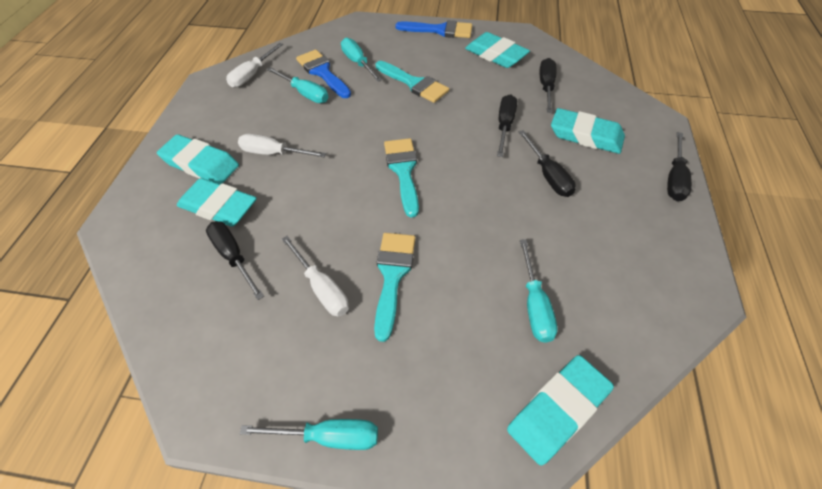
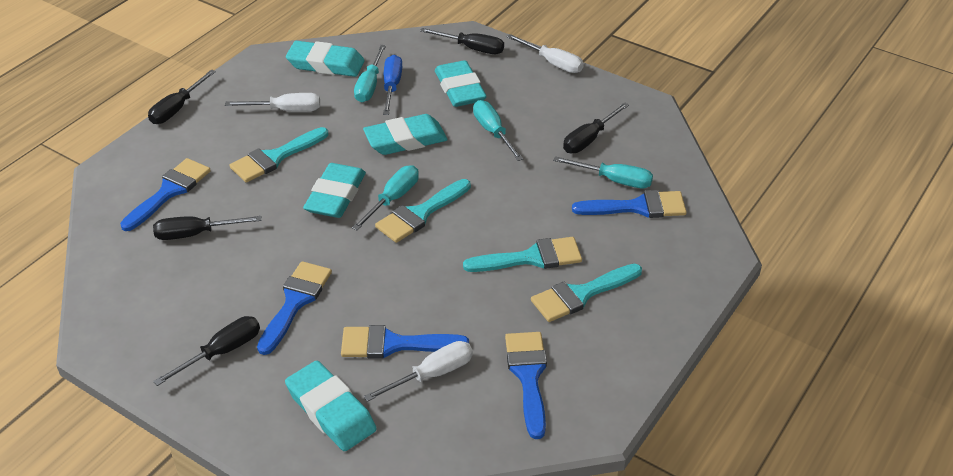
blue brush: [296,50,351,98] [396,20,472,38] = 2 -> [120,158,211,231] [257,261,332,355] [341,325,469,359] [505,332,547,439] [572,190,687,218] = 5
blue screwdriver: none = 0 -> [383,55,402,115] = 1
turquoise brush: [374,233,415,342] [376,61,449,103] [384,138,419,217] = 3 -> [229,127,328,182] [375,179,471,243] [463,237,582,272] [531,264,642,322] = 4

